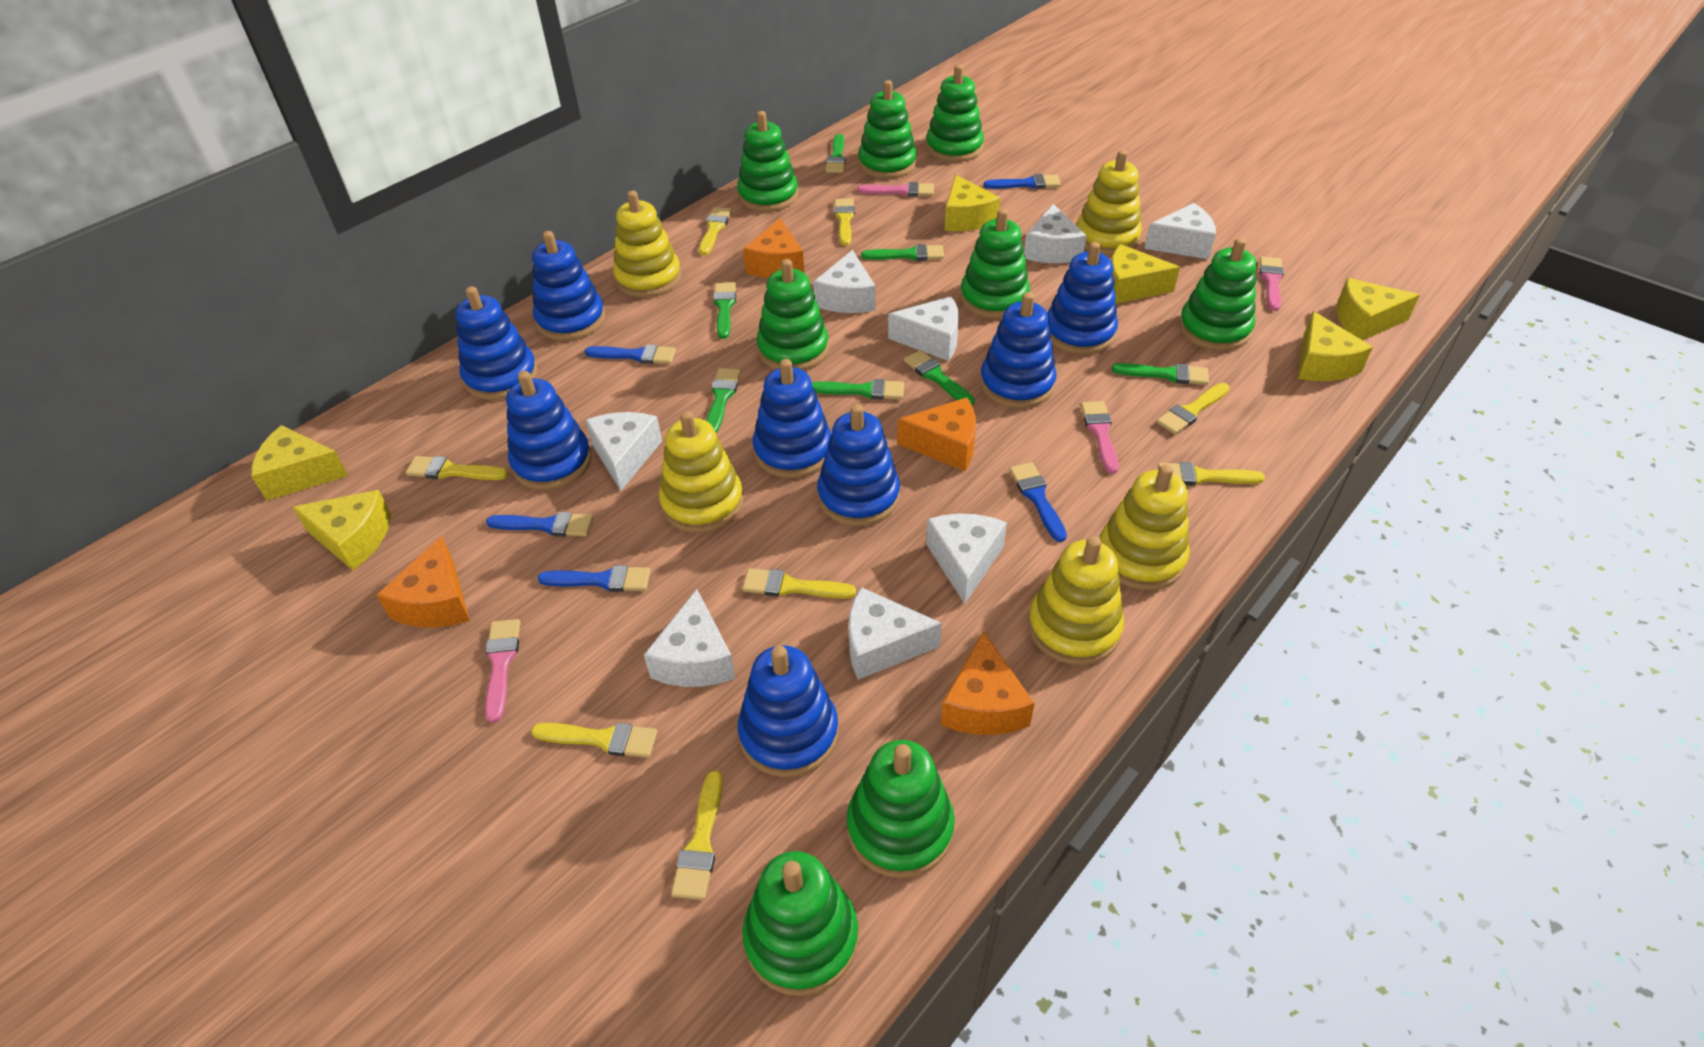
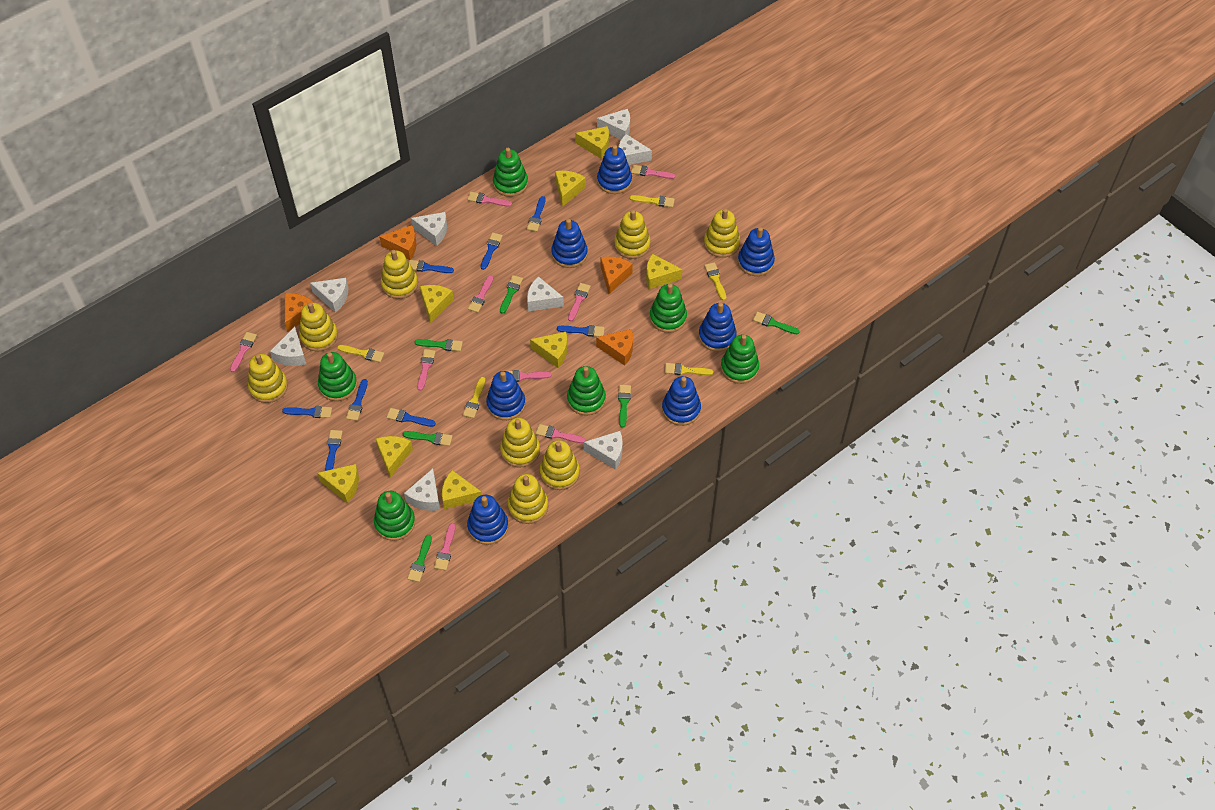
blue brush: [486,512,593,537] [538,565,651,592] [585,344,676,364] [983,174,1061,189] [1009,462,1067,542] = 5 -> [282,406,332,418] [325,430,343,471] [346,379,368,421] [387,408,436,427] [409,260,454,273] [481,233,503,270] [527,196,545,232] [557,325,605,337] = 8
blue stacking toy: [456,286,538,400] [506,371,592,490] [532,231,605,341] [738,645,838,777] [753,359,832,478] [817,404,900,526] [980,292,1057,408] [1047,242,1118,355] = 8 -> [467,495,509,545] [486,371,526,420] [551,219,588,268] [597,145,632,194] [662,376,701,426] [699,303,737,352] [738,227,775,276] = 7
green brush: [706,368,741,433] [713,282,736,339] [812,379,904,400] [825,134,846,173] [861,244,944,261] [904,350,975,406] [1112,363,1209,385] = 7 -> [403,431,453,446] [407,535,432,582] [415,339,463,351] [500,275,523,314] [618,385,631,427] [753,312,800,334] = 6
green stacking toy: [737,111,798,212] [742,851,858,996] [757,259,829,370] [847,740,955,878] [858,80,917,179] [926,65,984,162] [960,209,1030,319] [1179,238,1257,351] = 8 -> [318,352,357,401] [374,491,415,541] [493,148,528,197] [567,366,606,416] [650,284,687,333] [721,335,759,384] = 6
pink brush: [485,619,520,723] [857,182,934,197] [1081,401,1119,474] [1260,257,1284,311] = 4 -> [230,332,257,372] [417,349,436,391] [434,523,455,570] [467,192,512,207] [468,275,493,313] [508,370,552,382] [536,424,585,443] [568,283,591,321] [631,165,675,179] = 9
yellow brush: [406,456,508,480] [531,723,657,758] [671,770,723,900] [699,207,732,255] [742,568,856,599] [834,198,855,246] [1156,383,1230,434] [1158,462,1265,486] = 8 -> [337,345,384,362] [463,377,485,418] [630,195,675,208] [665,363,713,375] [704,262,726,301] = 5
yellow cheese: [251,425,349,501] [292,490,391,570] [944,175,1000,231] [1111,244,1180,304] [1298,311,1373,381] [1336,278,1420,340] = 6 -> [317,464,359,503] [376,436,413,478] [420,285,454,324] [442,470,482,509] [530,332,567,368] [555,171,586,207] [575,126,609,159] [646,254,682,289] = 8
yellow stacking toy: [613,190,681,298] [659,411,744,533] [1028,536,1124,665] [1077,150,1142,256] [1100,464,1190,590] = 5 -> [248,354,288,403] [299,302,338,352] [381,250,418,299] [500,418,540,468] [508,474,548,524] [540,440,580,490] [614,210,650,259] [704,208,740,258] = 8

